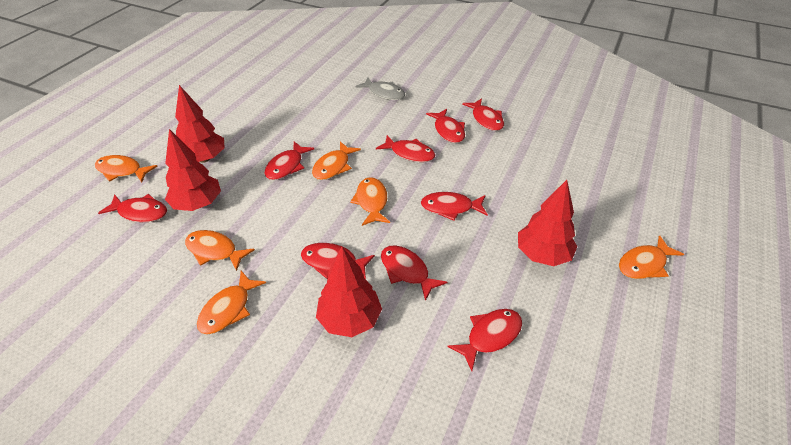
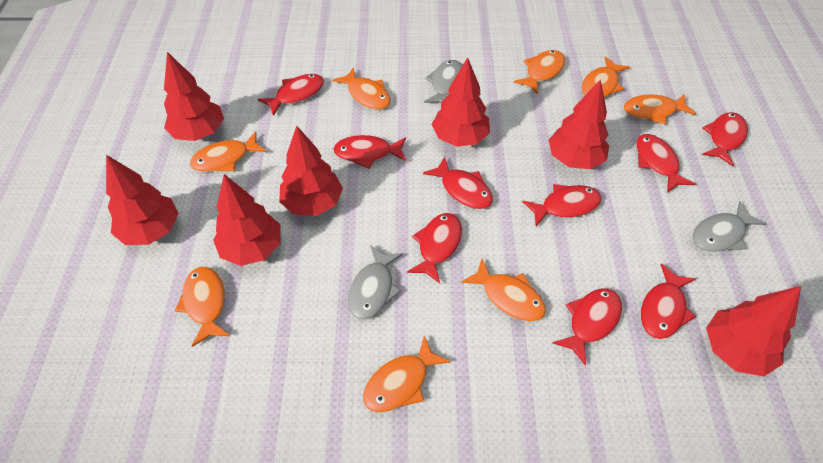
grey fish: [355,78,405,100] = 1 -> [348,245,403,320] [424,60,463,103] [693,201,766,252] = 3
orange fish: [95,155,158,182] [185,230,255,271] [197,271,266,334] [312,142,361,180] [350,177,390,226] [619,235,684,279] = 6 -> [175,267,230,347] [190,131,267,172] [332,67,391,110] [363,336,450,413] [461,259,546,321] [513,50,565,94] [581,57,630,98] [624,94,696,124] = 8
red tree: [165,129,221,211] [175,85,225,163] [316,247,382,337] [518,180,577,266] = 4 -> [106,155,179,245] [164,52,224,141] [213,174,280,266] [280,126,343,216] [432,57,490,147] [549,79,609,169] [706,286,801,376] = 7

